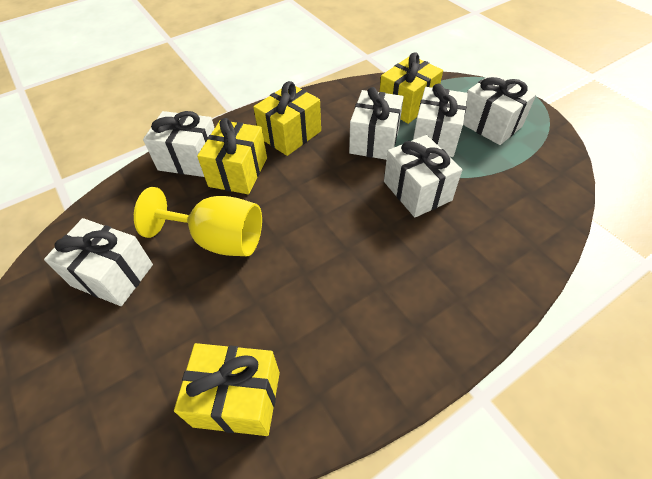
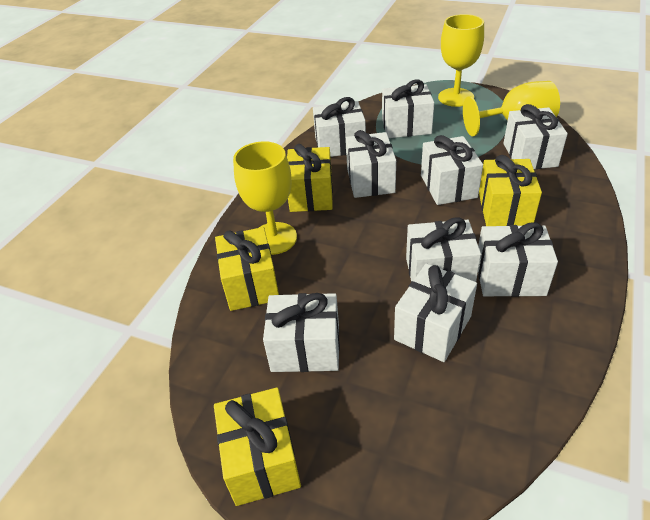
white gift: [44,218,153,306] [143,111,215,177] [349,87,404,160] [384,135,462,218] [413,83,468,157] [463,73,536,145] = 6 -> [263,293,340,372] [313,97,366,157] [346,130,396,198] [382,80,434,138] [394,264,477,362] [406,217,481,282] [421,135,483,205] [478,222,558,297] [503,104,568,169] = 9
yellow goblet: [134,187,262,256] = 1 -> [233,141,297,255] [438,14,484,107] [463,81,560,137] = 3

